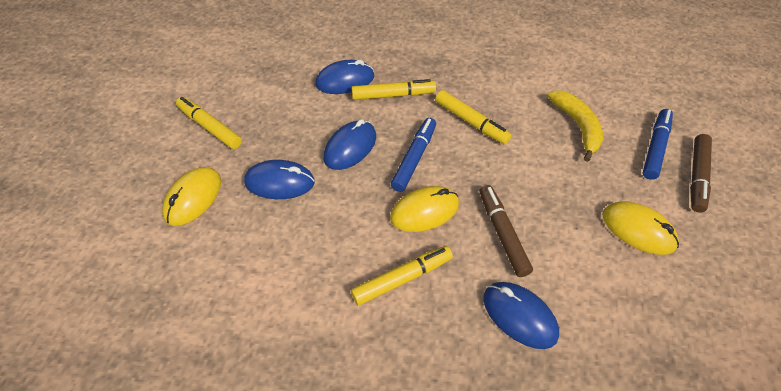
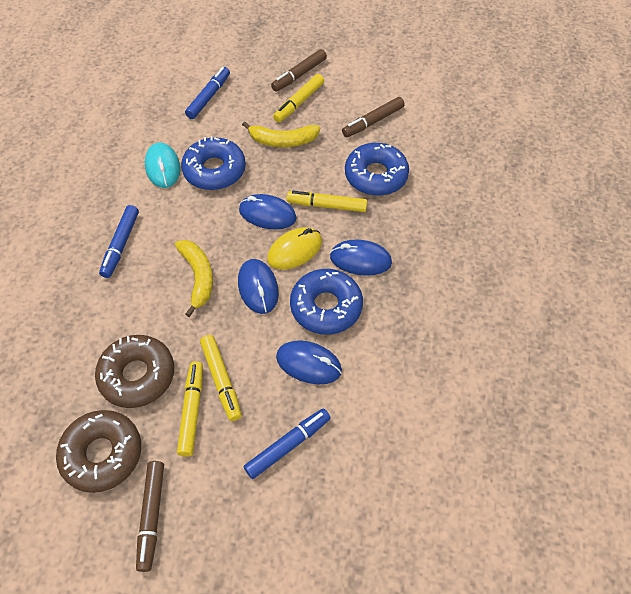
blue donut: none = 0 -> [181,136,246,190] [290,269,363,335] [345,143,409,196] = 3
blue marker: [391,118,436,192] [643,109,673,180] = 2 -> [99,205,139,278] [185,67,230,119] [244,409,330,479] = 3
brown donut: none = 0 -> [56,410,141,493] [95,335,174,408] = 2
brown marker: [479,185,533,277] [690,134,712,213] = 2 -> [136,461,164,572] [271,49,327,92] [342,97,405,137] = 3
turquoise mouse: none = 0 -> [145,142,181,188] = 1
yellow banana: [548,90,603,162] = 1 -> [175,240,213,317] [242,121,321,147] = 2
yellow mouse: [162,167,221,226] [390,186,459,232] [602,201,679,255] = 3 -> [267,227,322,270] = 1

